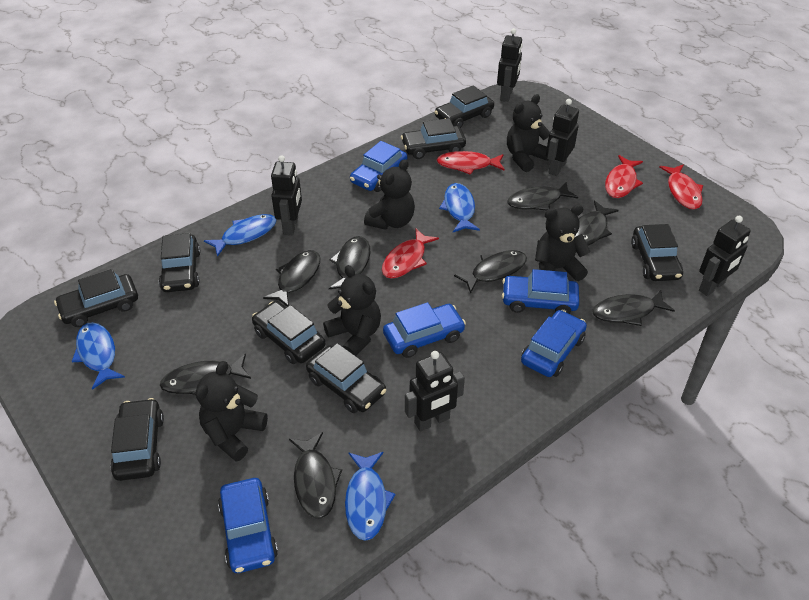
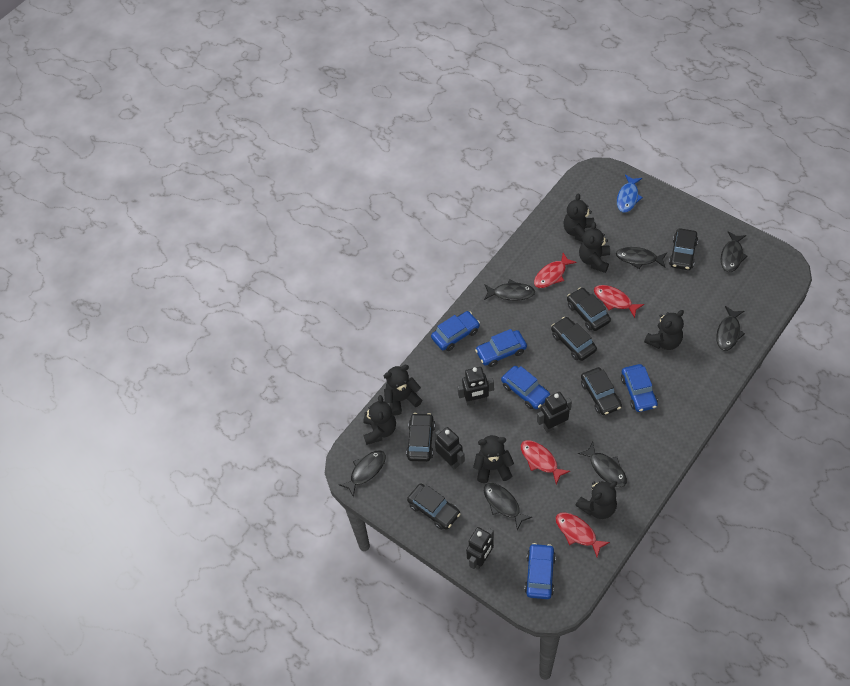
black car: [54,269,138,327] [110,398,164,481] [159,233,201,292] [252,301,325,364] [306,343,386,413] [401,118,466,159] [435,85,494,128] [631,224,683,281] = 8 -> [406,413,435,462] [407,484,460,530] [551,317,597,361] [567,288,611,331] [581,367,622,415] [669,228,698,270] = 6
black fish: [160,354,251,395] [263,250,320,307] [289,432,342,518] [329,236,370,289] [454,250,527,294] [507,182,578,211] [575,201,619,246] [592,290,675,326] = 8 -> [339,450,386,497] [484,280,535,301] [484,483,532,530] [578,442,627,487] [616,247,667,269] [716,306,745,351] [721,231,748,272] = 7
black robot: [271,155,302,235] [405,351,465,431] [497,28,523,102] [546,99,579,176] [699,216,751,296] = 5 -> [435,427,465,469] [458,367,494,405] [466,527,494,569] [537,392,572,433] = 4
black teddy bear: [196,361,268,462] [323,265,381,356] [364,159,415,230] [507,94,550,172] [535,205,591,281] = 5 -> [363,395,396,445] [384,365,422,416] [473,435,514,483] [564,193,594,242] [575,481,617,519] [579,222,610,273] [644,310,684,350] = 7
blue fish: [71,322,125,390] [204,214,277,257] [345,452,396,541] [439,183,480,232] = 4 -> [617,175,643,213] = 1

